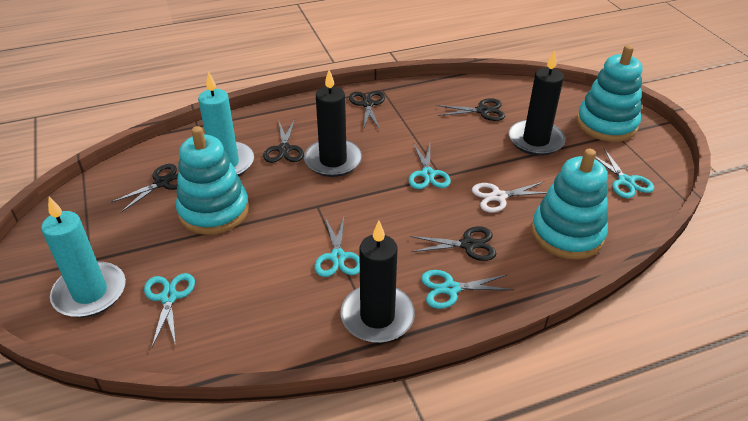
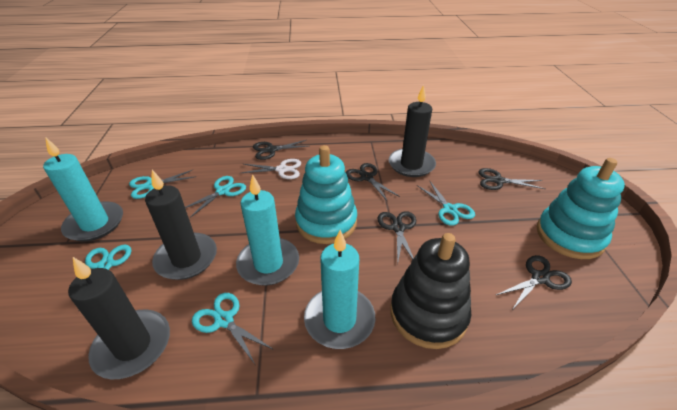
black stacking toy: none = 0 -> [390,233,471,349] = 1
turquoise candle: [41,197,126,317] [198,71,254,176] = 2 -> [43,137,123,242] [236,174,299,285] [304,230,375,349] = 3
turquoise stacking toy: [176,126,249,235] [531,149,608,260] [577,45,642,142] = 3 -> [295,145,357,244] [537,158,625,259] = 2

